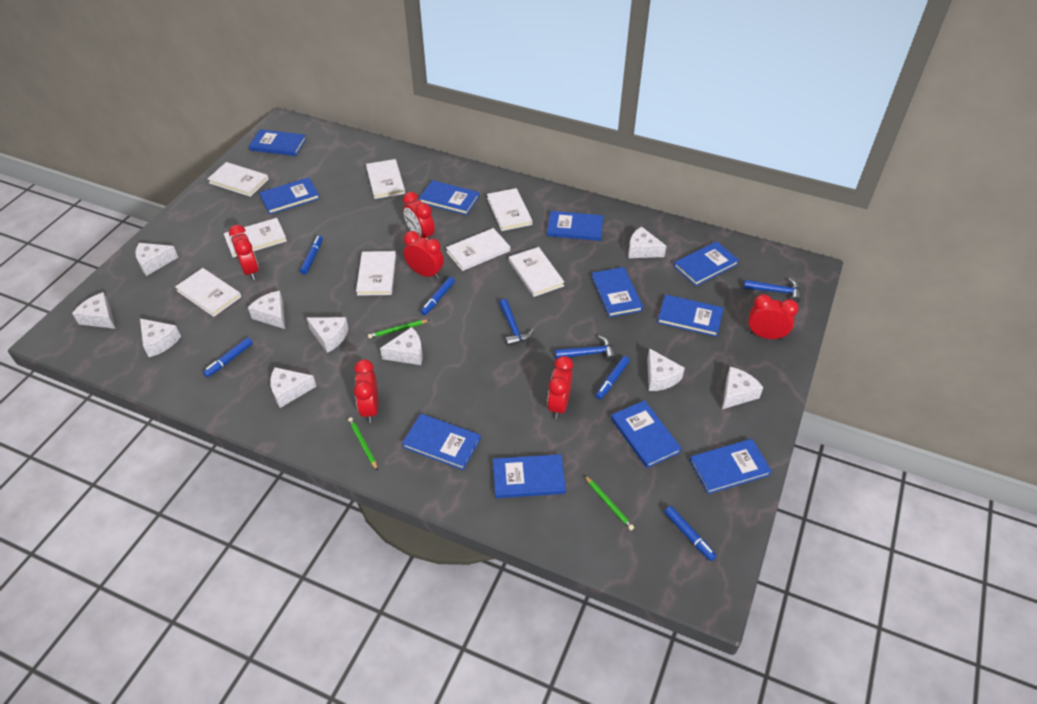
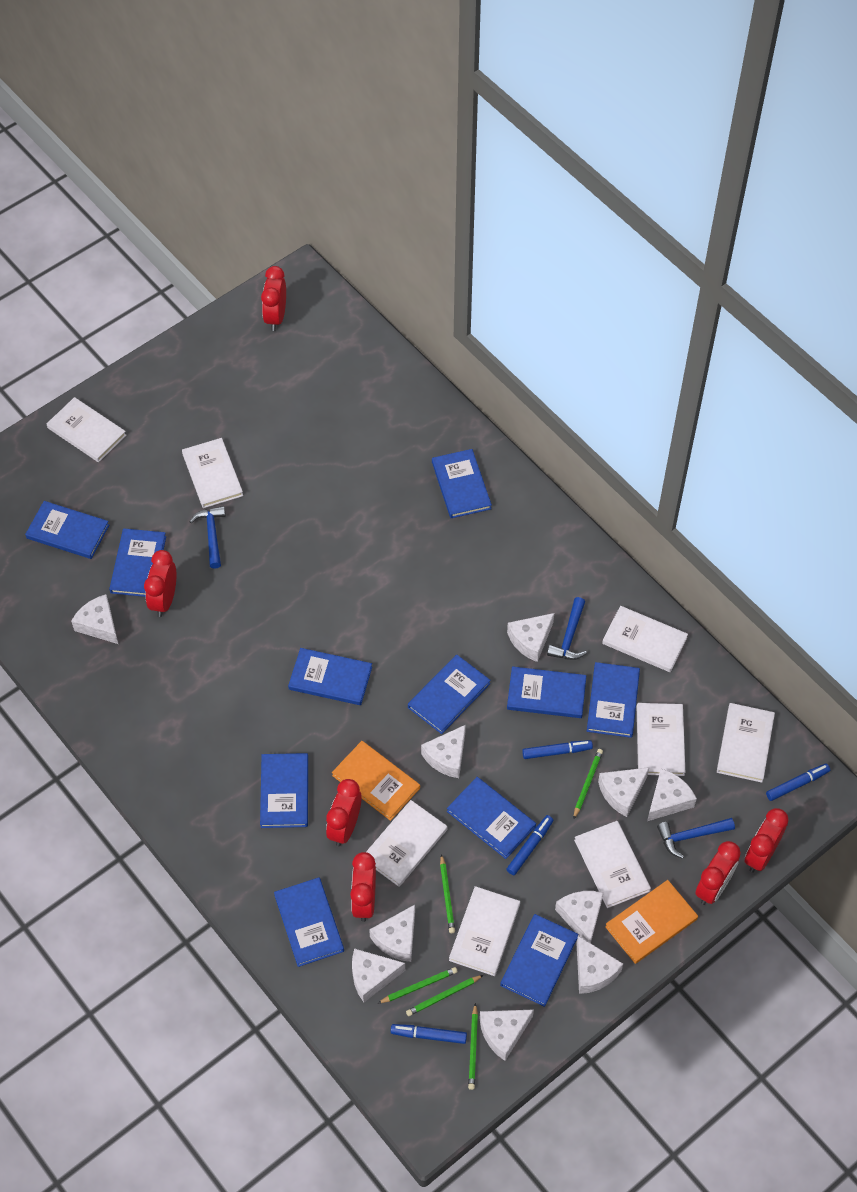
blue marker: [203,337,253,377] [300,235,323,274] [420,277,455,315] [595,356,630,399] [664,506,716,561] = 5 -> [391,1024,467,1044] [506,815,554,875] [522,740,593,759] [766,764,830,801] = 4
green pencil: [348,417,378,471] [368,320,429,338] [584,475,634,530] = 3 -> [377,967,458,1004] [406,975,483,1016] [440,854,455,933] [468,1003,478,1090] [574,749,603,818] = 5
orange book: none = 0 -> [332,741,420,821] [605,880,698,964] = 2

